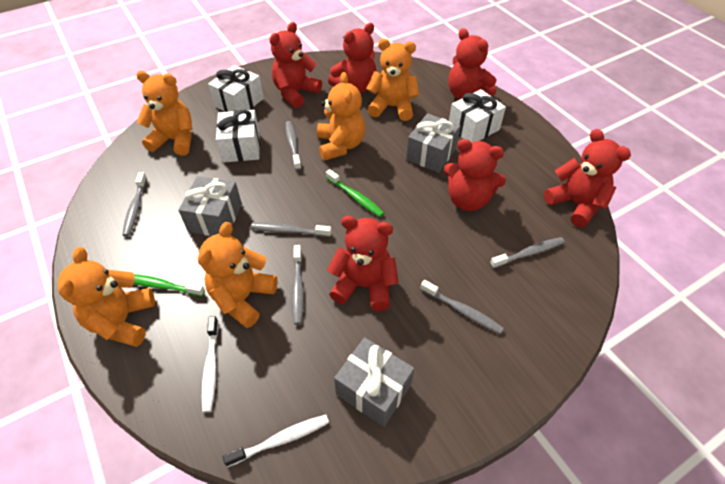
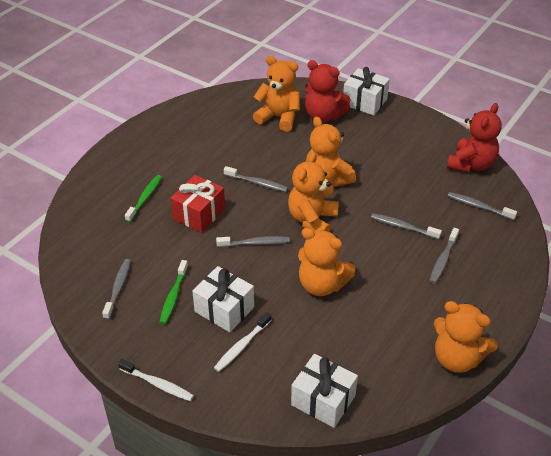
grey gift: [178,176,242,236] [334,337,414,427] [406,113,461,173] = 3 -> none = 0
red gift: none = 0 -> [170,175,225,233] = 1
red teddy bear: [270,22,322,108] [327,216,399,311] [328,23,377,93] [444,139,506,211] [448,28,497,99] [544,129,631,227] = 6 -> [305,60,350,122] [447,103,502,173] = 2

